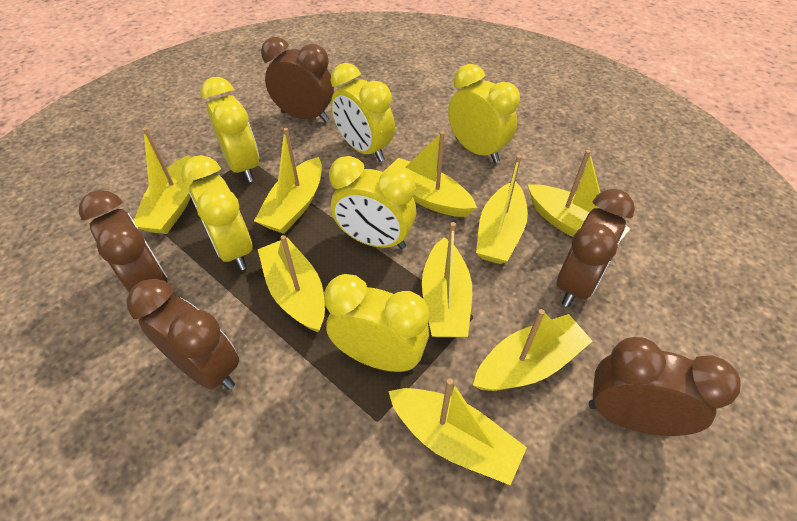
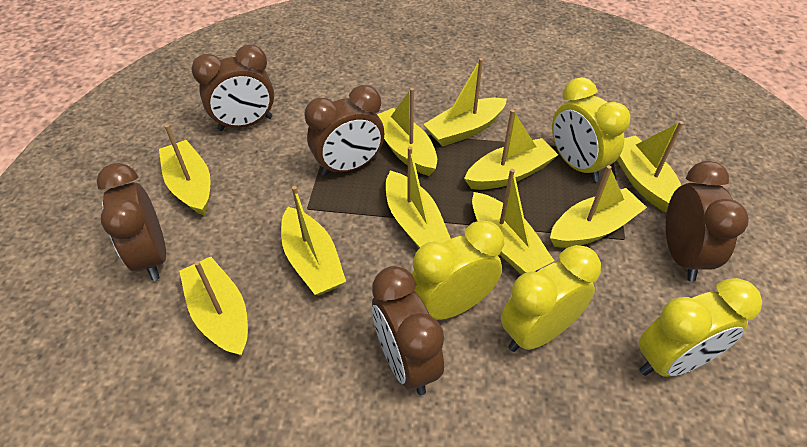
yellow boat: [134,127,194,234] [254,128,322,234] [258,235,325,332] [385,131,477,217] [388,378,527,485] [422,222,472,337] [473,309,593,391] [476,155,528,264] [528,150,630,241] = 9 -> [159,124,211,216] [179,257,248,356] [281,186,346,295] [377,88,437,176] [386,146,451,248] [423,58,507,147] [464,109,558,190] [472,169,554,275] [550,165,647,248] [617,121,684,213] = 10
yellow clock: [181,155,252,271] [200,77,259,182] [324,274,429,372] [329,156,416,249] [331,63,395,162] [448,64,520,163] = 6 -> [412,220,504,320] [501,245,601,352] [552,77,630,182] [639,278,762,377] = 4

